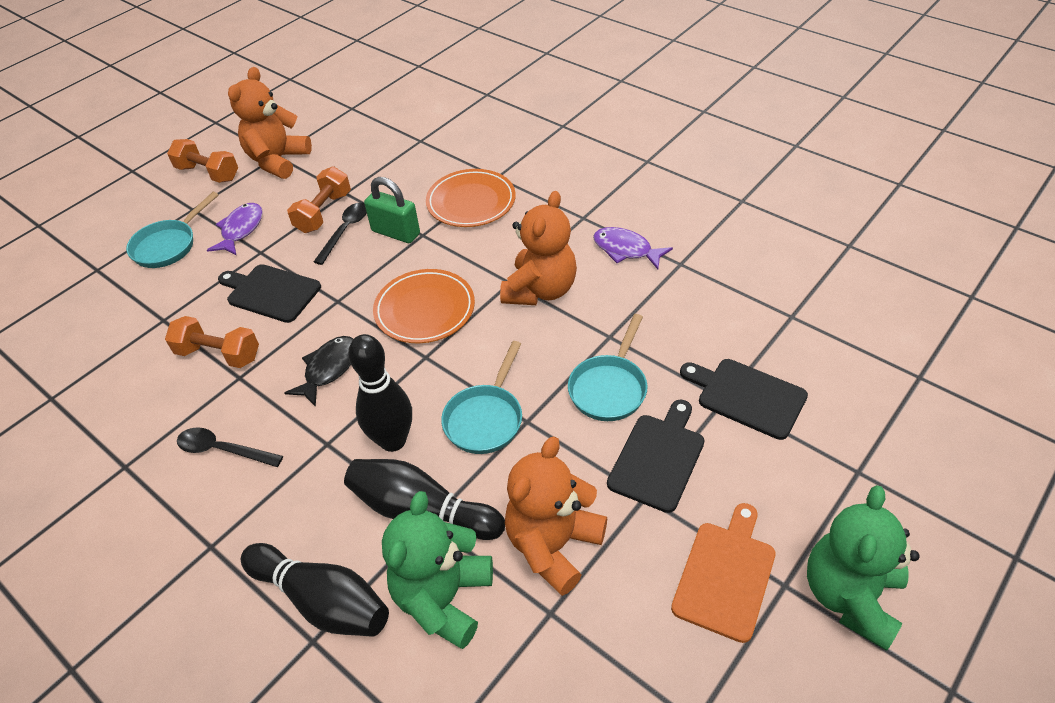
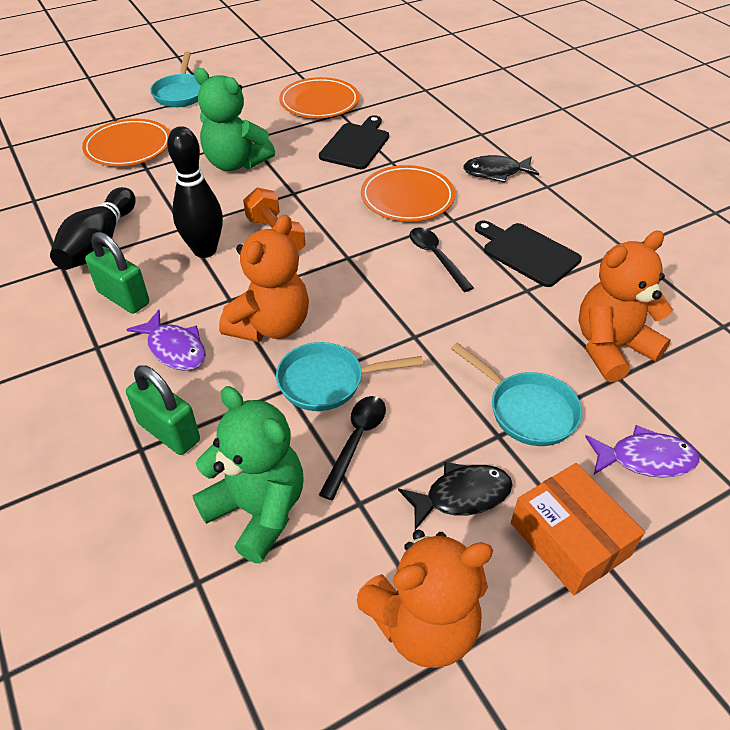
black bowling pin: [241,543,389,637] [344,459,505,540] [348,334,412,452] = 3 -> [50,187,136,270] [167,126,223,258] = 2
black cutting board: [218,264,321,323] [607,400,705,513] [680,359,808,440] = 3 -> [319,115,389,169] [475,220,582,287] = 2
black fish: [284,336,353,407] = 1 -> [398,462,513,530] [463,155,539,183] = 2
green padlock: [364,177,420,243] = 1 -> [85,232,149,314] [126,365,200,455] = 2
orange box: none = 0 -> [511,463,645,595] = 1
orange cutting board: [671,503,776,643] = 1 -> none = 0
orange dumbbell: [165,316,259,368] [167,139,238,183] [287,166,351,233] = 3 -> [243,187,305,252] = 1
orange plate: [373,269,475,343] [426,169,516,227] = 2 -> [82,119,170,166] [279,77,359,118] [361,165,455,221] = 3

